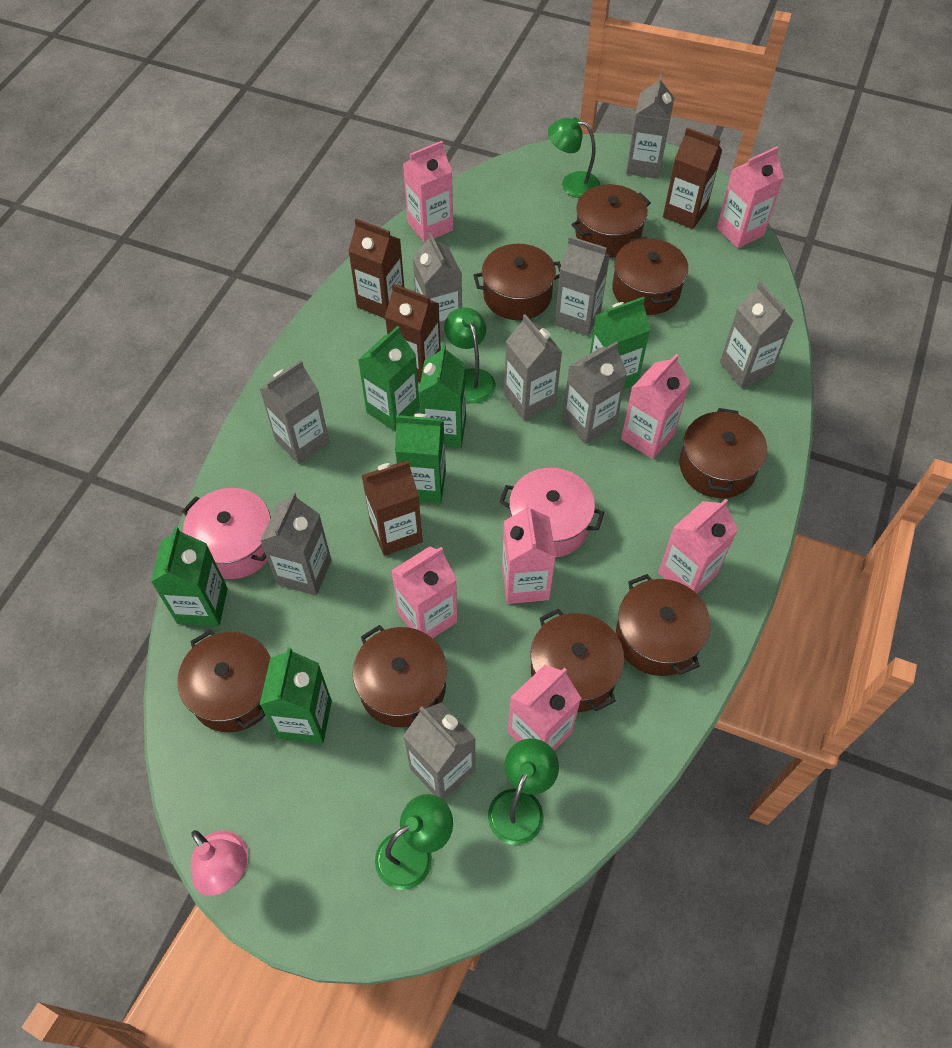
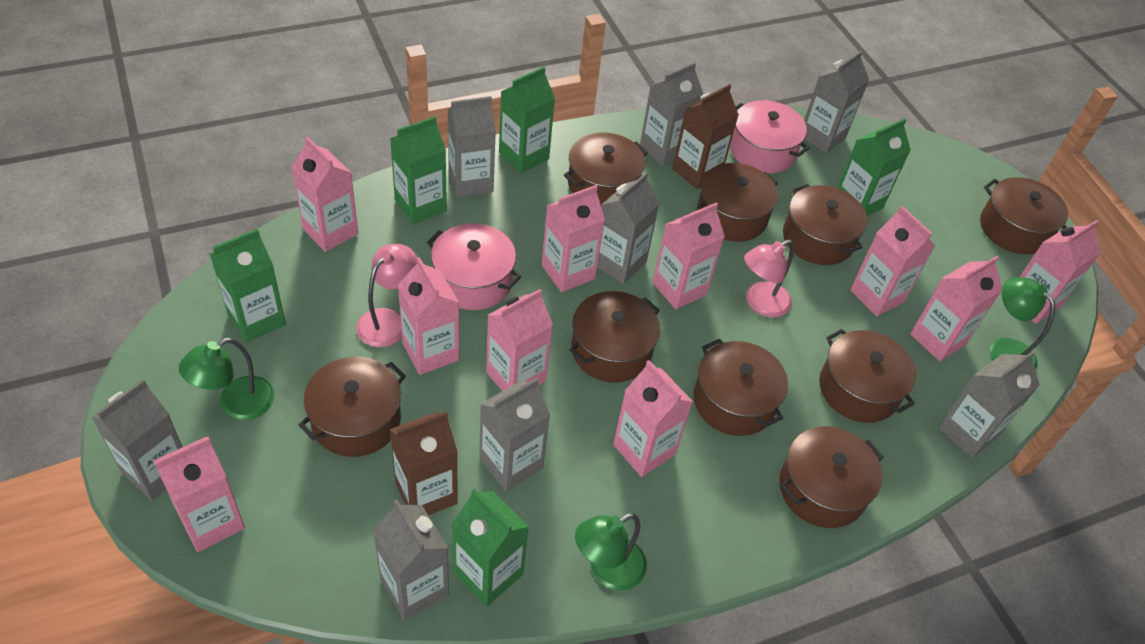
brown carton: [348,219,404,318] [361,461,423,556] [385,284,441,382] [663,128,722,229] = 4 -> [389,412,458,516] [672,84,739,189] = 2
brown pot: [177,630,271,733] [353,625,447,727] [473,244,561,320] [530,609,624,712] [571,184,651,258] [612,237,688,315] [616,574,711,676] [680,408,767,498] = 8 -> [299,357,406,457] [564,132,648,205] [570,291,660,382] [693,339,788,436] [697,163,778,242] [779,426,884,528] [783,184,867,265] [819,329,916,423] [980,177,1068,254] = 9
green carton: [151,527,228,626] [260,647,332,744] [358,326,420,431] [395,414,446,503] [419,344,466,448] [590,297,650,390] = 6 -> [210,229,286,343] [390,116,447,224] [452,489,529,607] [499,67,555,173] [837,118,911,216] = 5
green lamp: [375,794,453,890] [444,307,496,403] [488,738,559,845] [548,117,600,198] = 4 -> [179,338,275,420] [575,513,647,591] [990,277,1055,370] = 3
grey carton: [260,360,329,464] [260,492,331,596] [403,703,476,800] [412,232,462,336] [504,314,562,421] [555,236,610,336] [563,341,627,444] [626,75,674,179] [720,282,794,388] = 9 -> [91,379,182,501] [373,500,449,620] [448,96,496,197] [479,378,550,491] [597,172,660,284] [640,62,703,166] [804,51,869,153] [938,350,1040,458] = 8
pink carton: [391,546,458,638] [403,141,453,243] [502,503,556,604] [508,665,581,751] [621,354,690,459] [658,499,738,594] [717,146,784,248] = 7 -> [153,437,245,552] [292,137,358,252] [398,257,459,375] [486,289,553,391] [542,185,605,292] [613,360,693,477] [652,202,725,309] [850,206,936,316] [910,256,1003,361] [1020,220,1101,324] = 10
pink lamp: [191,830,248,896] = 1 -> [356,244,417,347] [744,240,794,318] = 2

